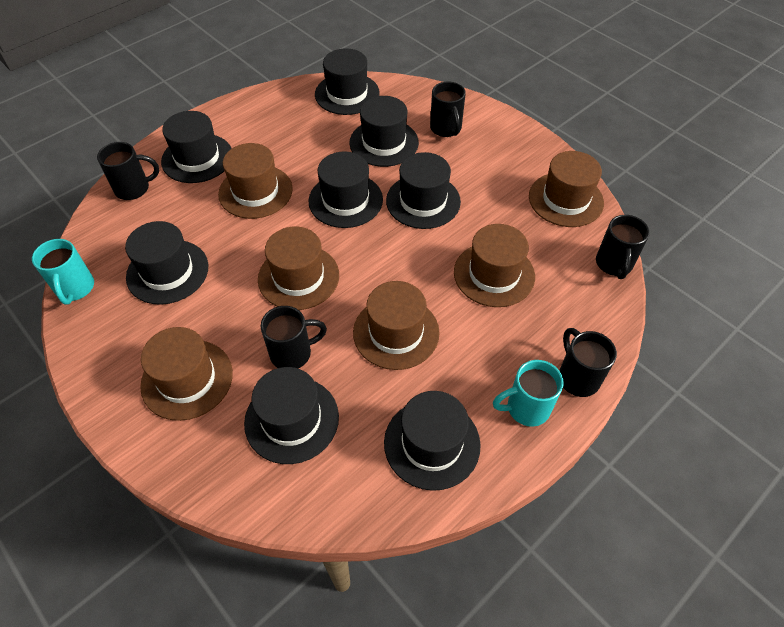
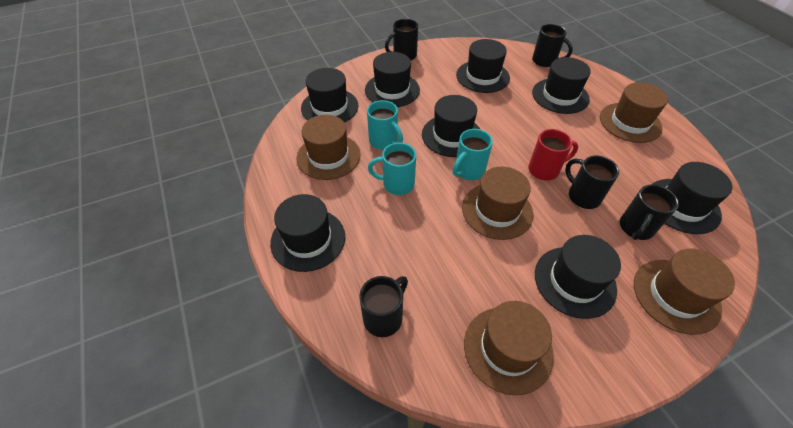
brown hat: [140,327,233,421] [218,143,293,219] [258,226,339,310] [353,281,440,370] [454,224,535,307] [529,151,604,227] = 6 -> [296,115,361,180] [462,167,534,240] [464,301,554,395] [600,82,668,143] [634,249,735,335] = 5
red mug: none = 0 -> [528,129,578,181] = 1
turquoise mug: [32,239,94,305] [493,360,564,427] = 2 -> [367,100,403,150] [368,143,416,195] [453,129,493,180] = 3

